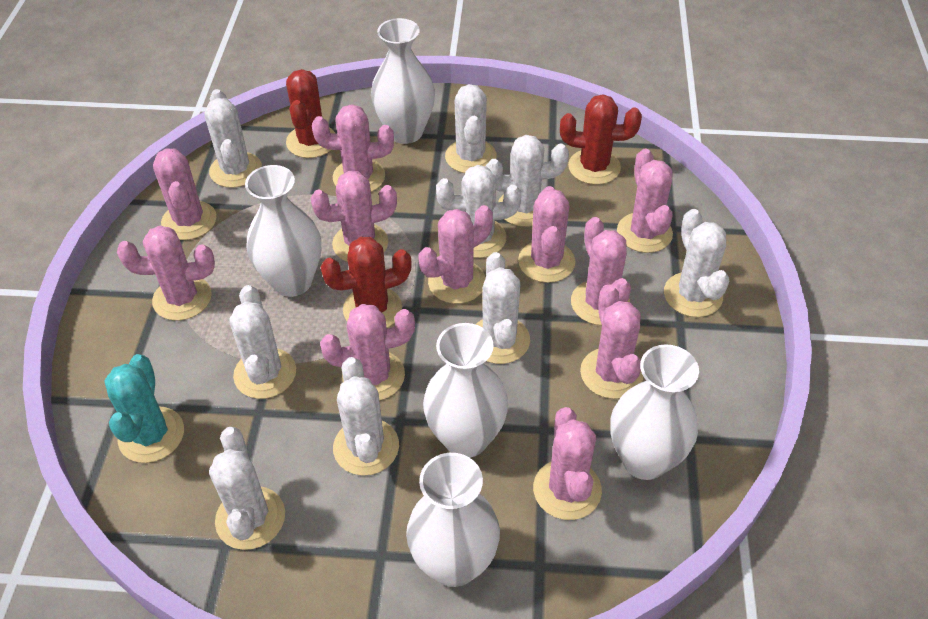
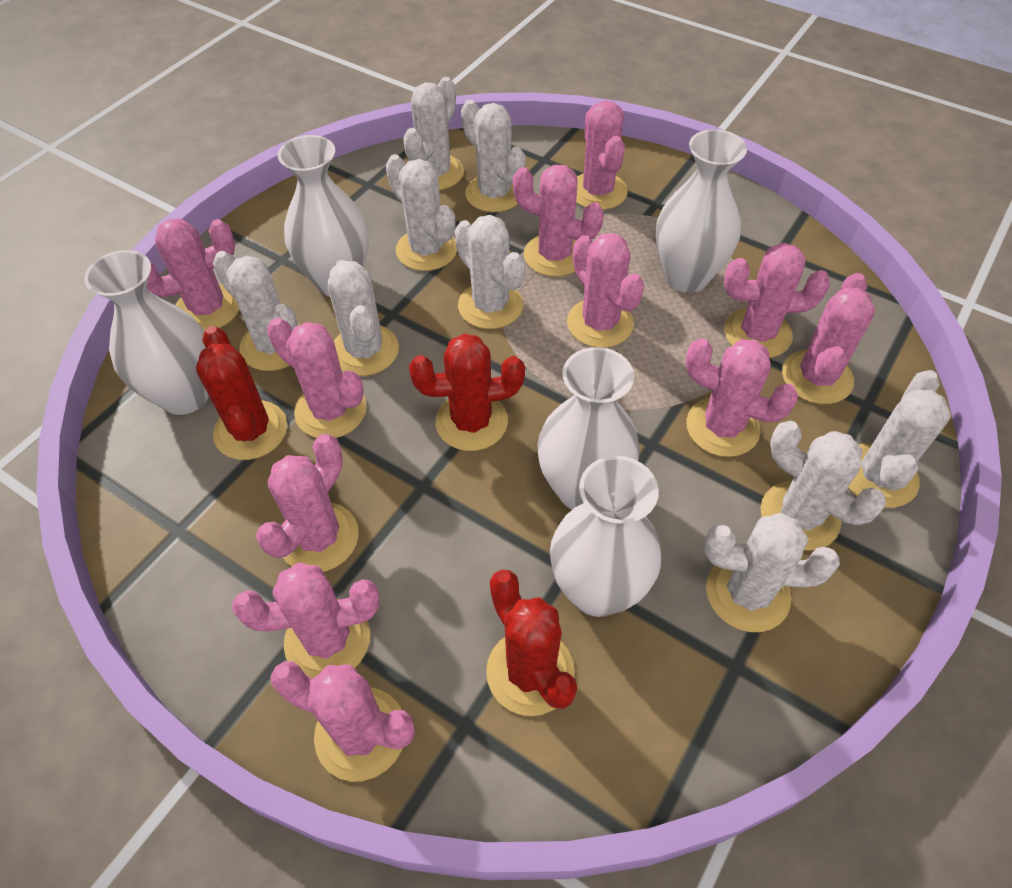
turquoise cactus: [104,354,184,463] = 1 -> none = 0

